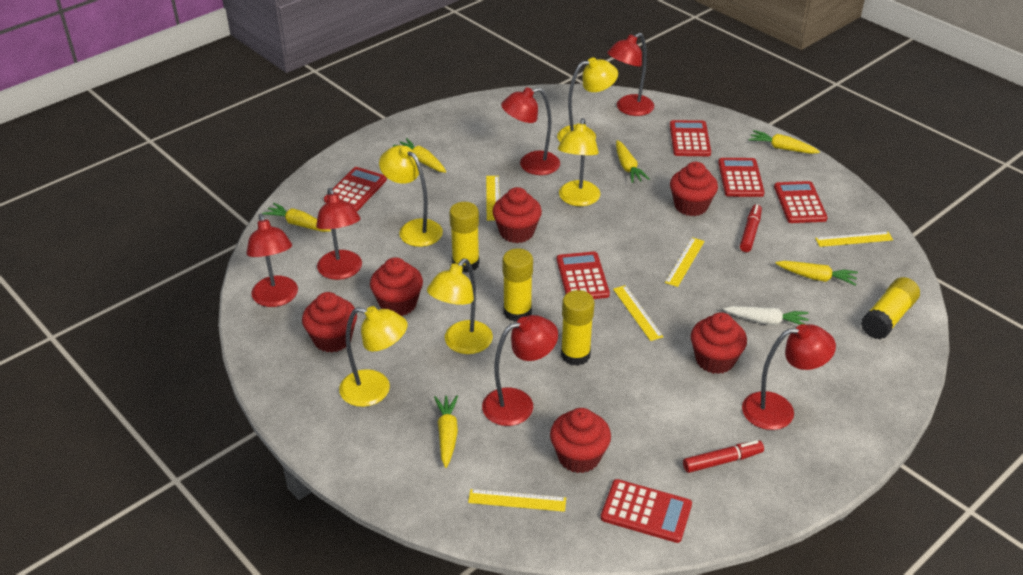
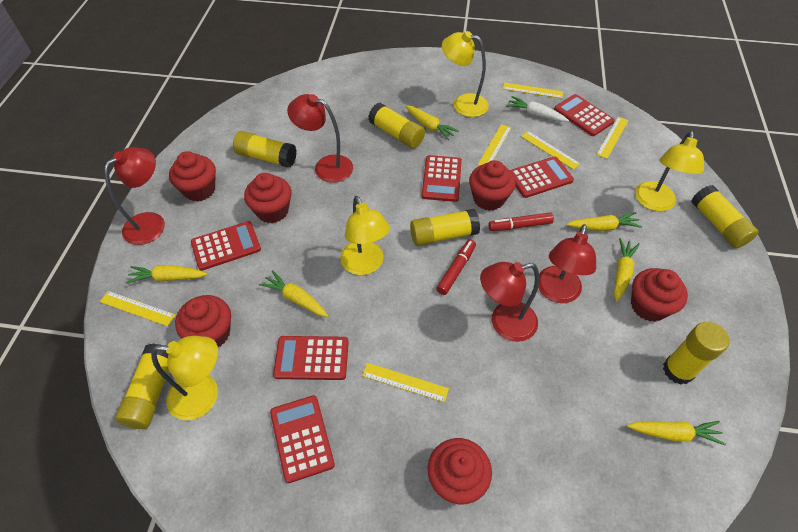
red lamp: [246,214,298,307] [316,188,362,280] [482,315,558,426] [501,87,560,175] [607,33,654,116] [742,324,836,430] = 6 -> [104,147,165,245] [287,94,353,183] [480,262,539,342] [538,224,596,303] = 4
yellow glue stick: [449,202,480,273] [503,248,533,322] [561,290,594,366] [861,277,920,340] = 4 -> [115,343,169,429] [233,131,297,168] [368,103,425,149] [410,209,480,246] [663,322,729,385] [691,185,759,248] = 6
yellow lamp: [339,306,407,407] [379,145,443,247] [427,259,493,354] [557,57,618,143] [558,118,600,206] = 5 -> [151,336,218,420] [340,196,390,275] [442,31,489,117] [635,131,704,211] = 4
yellow ruler: [468,489,566,512] [486,176,499,221] [613,285,663,341] [665,237,705,287] [815,232,893,247] = 5 -> [100,291,175,326] [362,363,449,402] [478,124,511,166] [503,82,563,98] [521,131,580,170] [596,117,629,159] = 6

